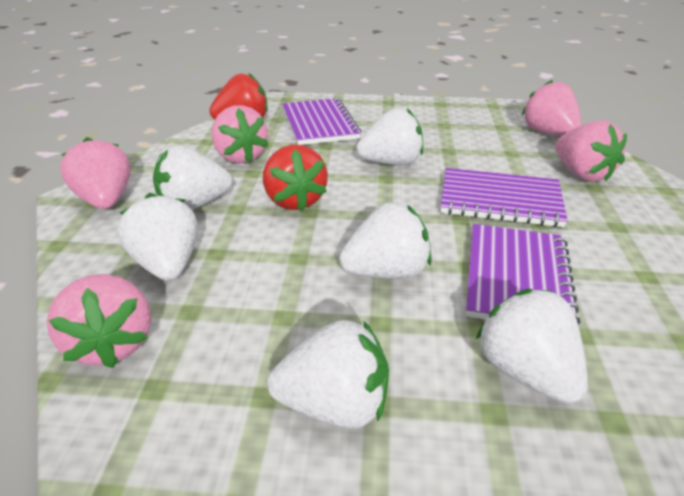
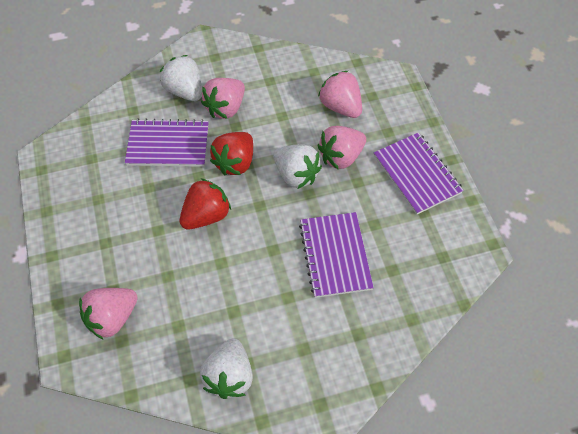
pink strawberry: [46,274,151,368] [60,137,131,209] [211,105,269,163] [522,80,581,136] [555,121,627,182] = 5 -> [79,288,138,339] [201,78,245,119] [318,71,362,118] [318,126,366,170] = 4
white strawberry: [118,193,198,280] [153,146,232,210] [267,320,389,428] [339,202,432,279] [356,108,423,165] [476,289,588,403] = 6 -> [160,55,202,101] [200,338,253,399] [273,144,322,189] = 3

